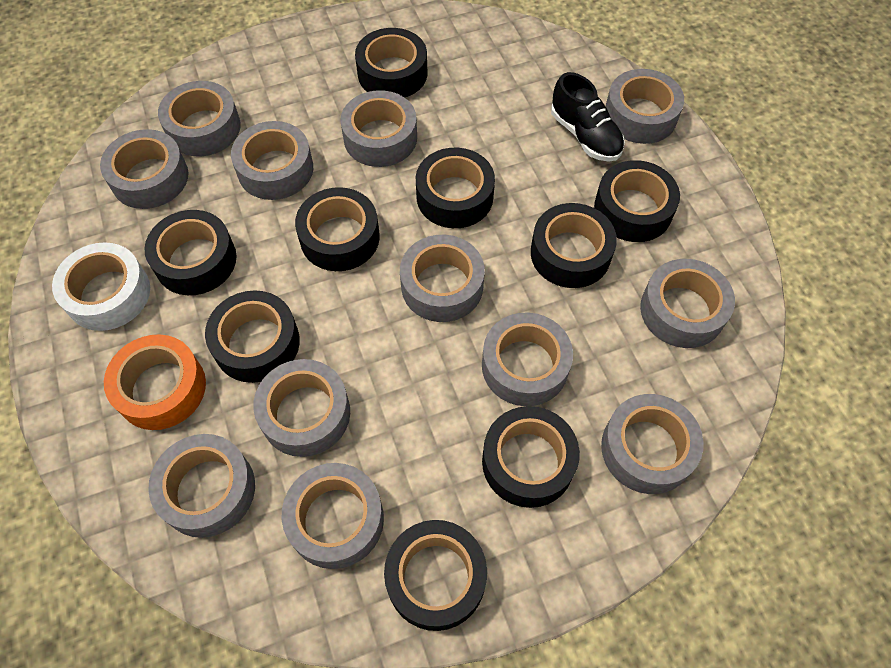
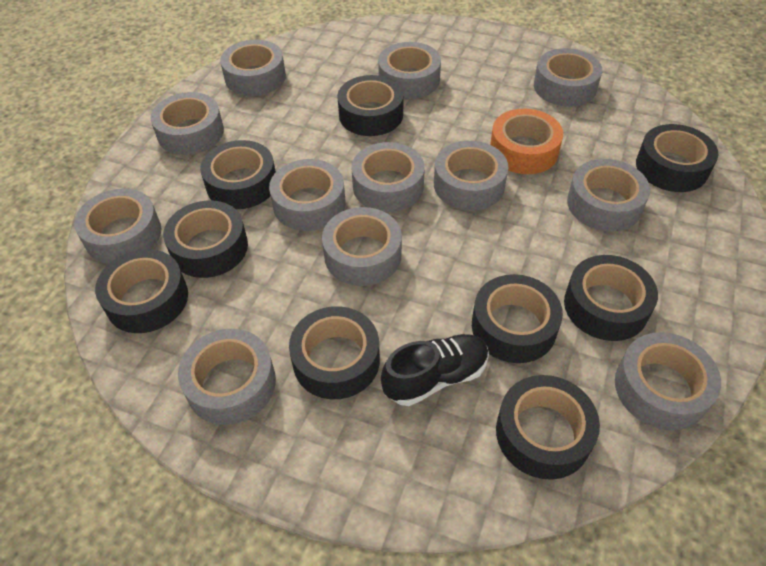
white tape: [52,242,150,331] = 1 -> none = 0

